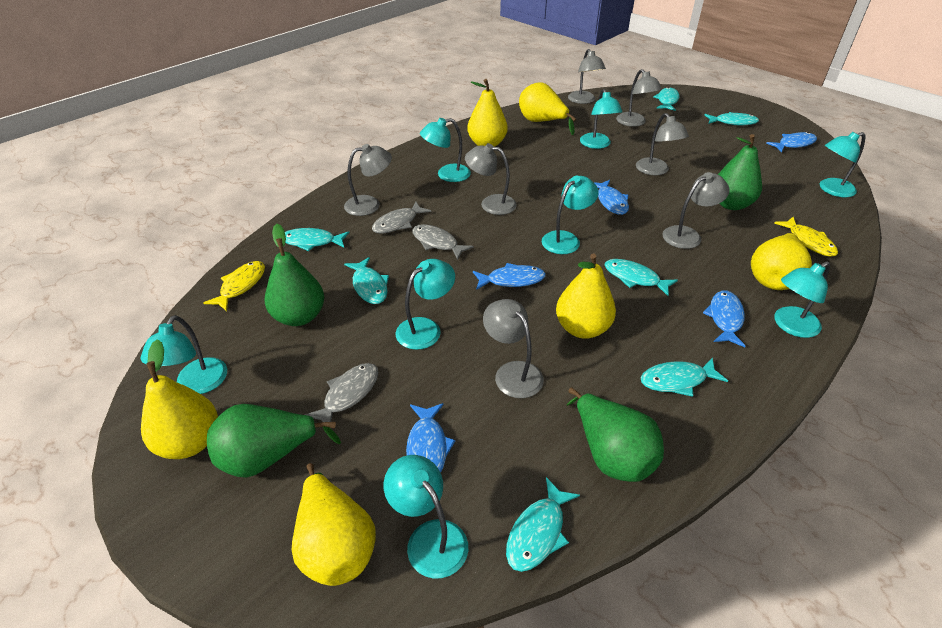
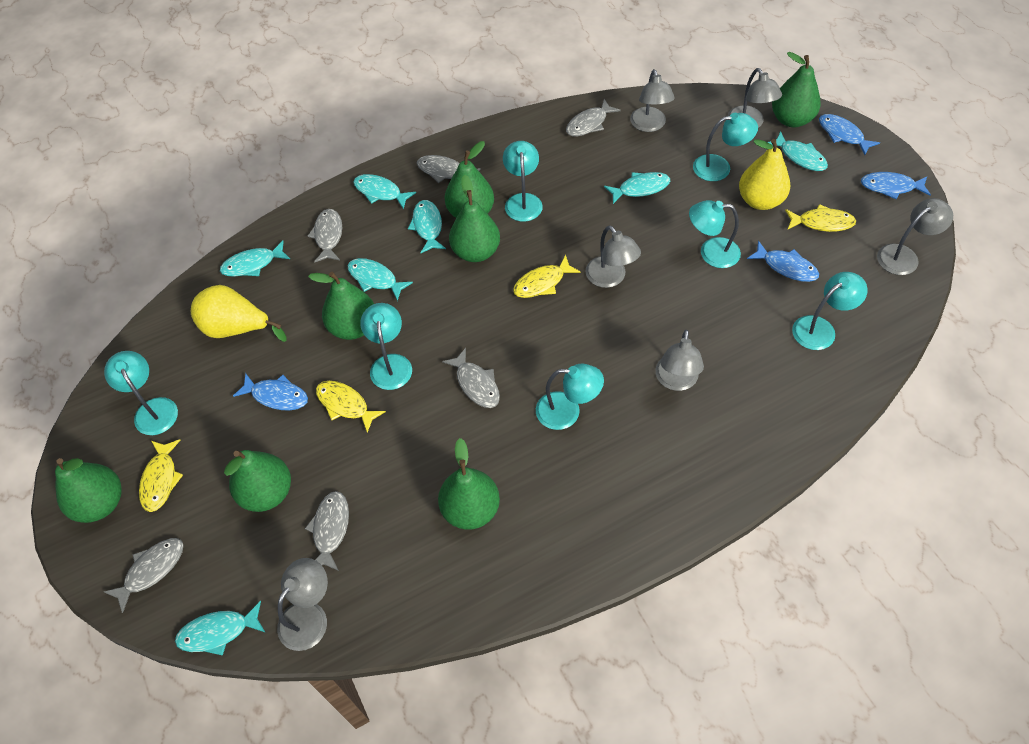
blue fish: [406,403,456,473] [473,263,546,290] [594,180,629,215] [703,290,745,347] [766,132,817,153] = 5 -> [233,373,308,410] [747,241,819,282] [819,114,880,155] [861,172,931,200] = 4
green pear: [207,404,341,478] [265,224,324,326] [567,388,664,482] [718,134,762,210] = 4 -> [55,458,122,523] [224,450,291,512] [308,272,374,340] [438,438,500,530] [445,141,494,218] [449,175,500,262] [772,52,821,127] = 7
grey fish: [305,363,379,422] [372,201,431,234] [412,224,474,260] = 3 -> [104,538,183,613] [305,491,349,571] [308,209,342,263] [417,155,481,183] [442,348,500,408] [566,99,621,137] = 6
grey lamp: [344,144,392,216] [465,143,517,215] [483,299,544,398] [568,49,606,104] [616,69,662,127] [636,113,689,175] [662,172,729,249] = 7 -> [277,558,328,651] [586,225,641,288] [630,69,675,132] [655,330,704,391] [728,68,782,128] [877,198,953,275] = 6
turquoise lamp: [141,315,227,394] [384,455,468,578] [396,259,455,350] [420,118,471,182] [542,176,599,254] [580,89,623,149] [774,261,830,338] [820,132,865,197] = 8 -> [104,351,178,435] [360,303,412,390] [503,141,543,222] [536,364,604,430] [689,200,741,268] [693,113,758,181] [792,272,868,350] = 7
yellow fish: [203,261,265,311] [774,217,838,257] = 2 -> [139,439,183,512] [316,381,386,433] [513,255,581,298] [785,204,856,232] = 4
yellow pear: [141,339,218,459] [292,463,376,586] [467,79,507,147] [519,82,576,135] [556,254,616,339] [751,233,812,290] = 6 -> [191,285,286,342] [739,139,790,210] = 2

